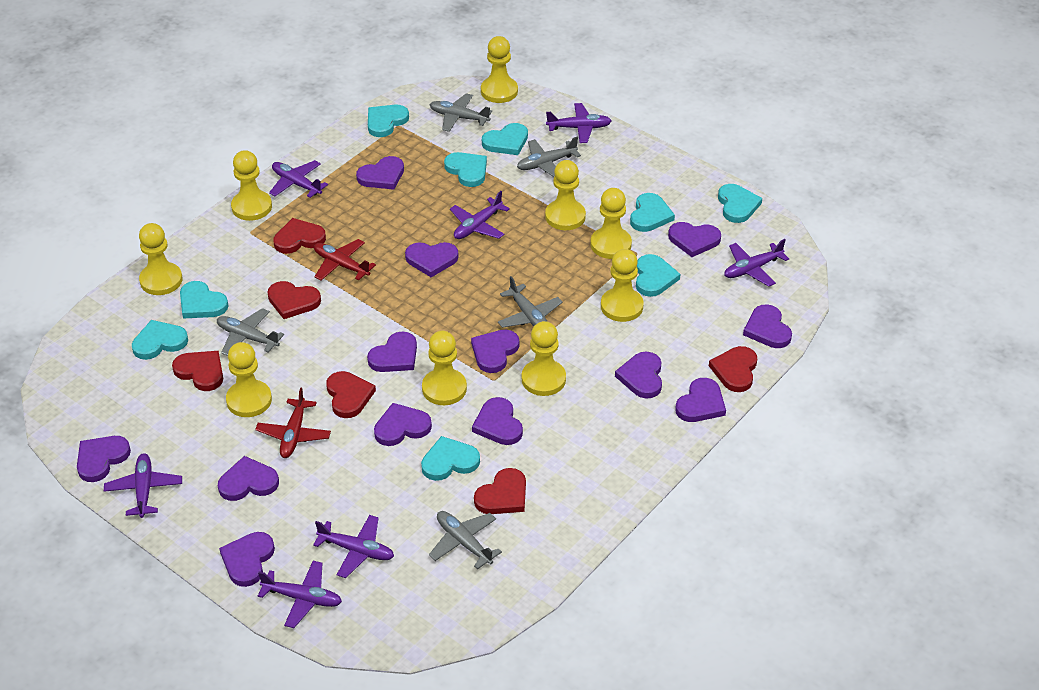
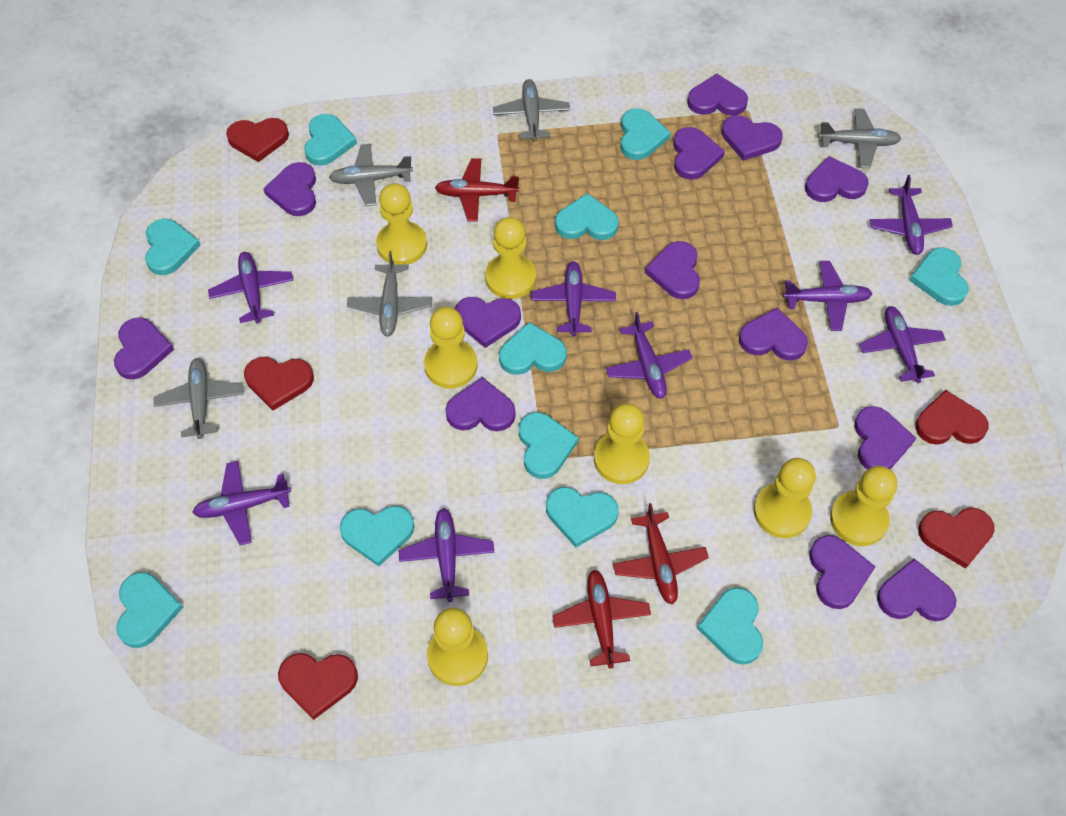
purple plane: [104,453,182,518] [258,561,342,628] [269,160,328,198] [313,515,394,578] [450,191,510,239] [546,103,611,143] [724,239,789,287] = 7 -> [192,461,291,546] [208,252,293,323] [399,508,494,602] [531,261,616,336] [606,312,692,399] [783,261,872,331] [859,306,946,383] [870,175,953,255] = 8
red heart: [172,351,223,391] [267,281,321,319] [273,218,326,254] [326,371,376,418] [474,468,526,514] [709,346,757,392] = 6 -> [226,118,289,162] [244,357,314,411] [278,653,358,720] [915,390,989,445] [918,508,995,569] = 5
red plane: [255,387,331,458] [314,239,376,281] = 2 -> [435,158,519,222] [552,570,651,669] [613,503,709,605] = 3
turquoise heart: [132,320,188,360] [180,281,228,319] [368,104,409,137] [421,436,480,481] [444,152,487,187] [482,123,528,155] [630,193,675,232] [636,254,680,297] [718,184,762,223] = 9 -> [116,572,183,648] [145,219,201,275] [304,114,357,166] [340,506,414,566] [499,322,567,375] [519,412,579,479] [546,487,619,548] [555,193,619,240] [620,108,671,160] [697,587,763,665] [909,247,968,306] = 11
yellow pawn: [139,223,182,295] [226,342,272,417] [231,150,272,221] [422,331,467,405] [481,36,518,103] [522,321,566,396] [545,160,586,230] [590,188,632,259] [601,249,643,322] = 9 -> [376,183,427,265] [424,307,478,389] [427,608,488,686] [485,217,536,299] [594,403,650,484] [754,458,816,538] [830,466,897,546] = 7

